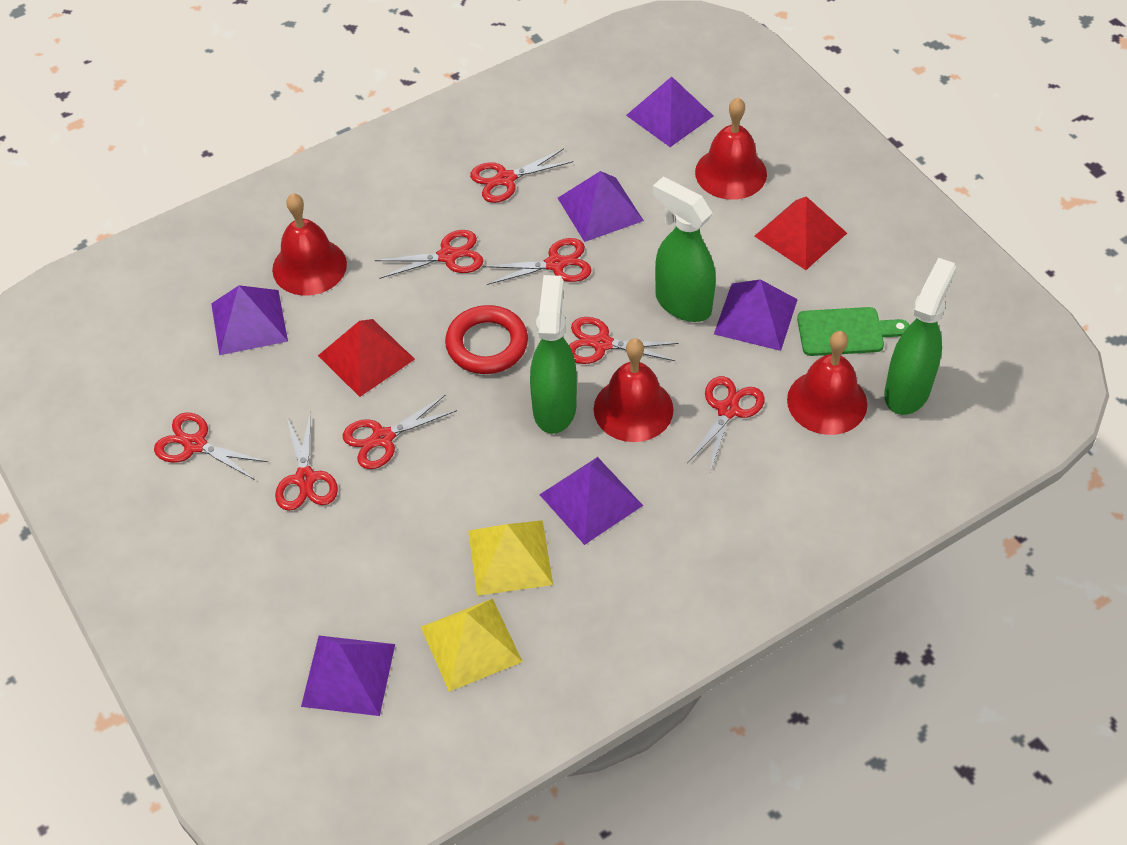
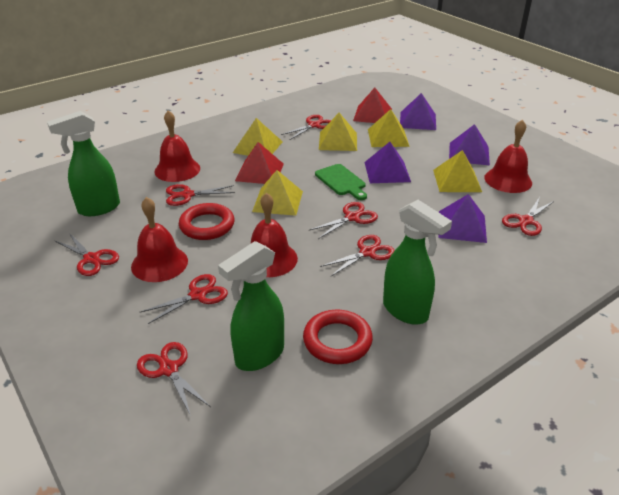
purple pyramid: [211,285,288,355] [301,636,395,716] [539,457,643,545] [558,171,644,242] [626,77,714,147] [714,279,798,351] = 6 -> [364,142,411,183] [400,93,436,130] [438,194,487,243] [449,124,490,165] = 4
red ring: [445,305,528,374] = 1 -> [179,203,234,240] [303,309,373,364] = 2
yellow pyramid: [421,598,523,692] [468,520,553,596] = 2 -> [233,118,283,156] [252,170,303,216] [319,113,357,151] [368,109,410,147] [433,150,482,192] = 5

